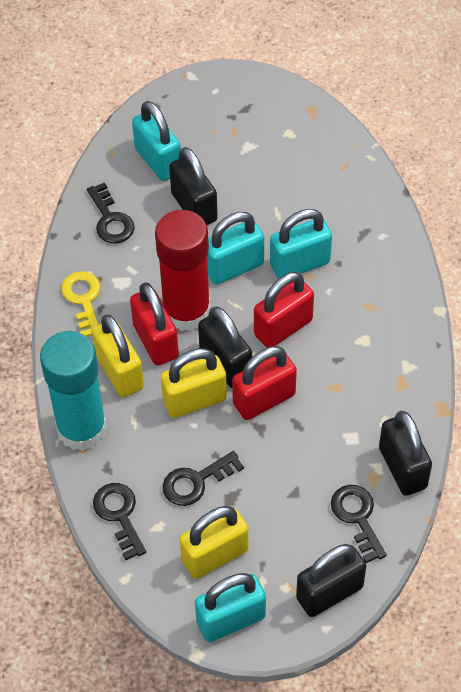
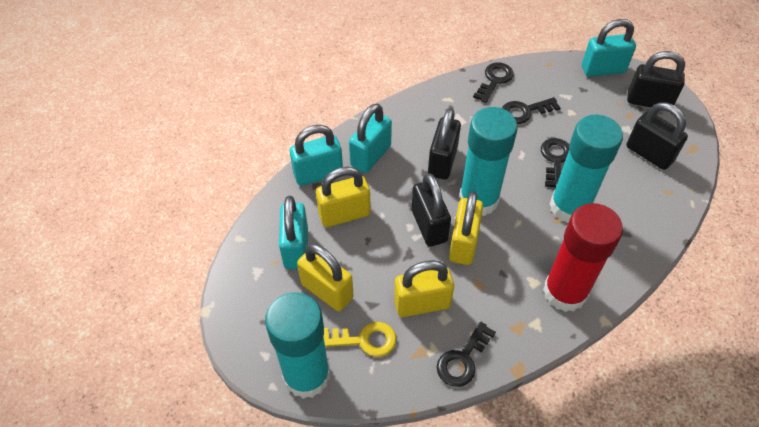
red padlock: [130,283,179,366] [232,346,297,420] [254,272,314,348] = 3 -> none = 0
turquoise glue stick: [40,331,107,451] = 1 -> [265,292,330,399] [459,107,518,216] [550,115,623,223] = 3
yellow padlock: [92,314,144,397] [161,348,227,418] [180,506,248,579] = 3 -> [297,243,354,311] [316,166,371,227] [394,260,454,317] [449,191,483,265] = 4

